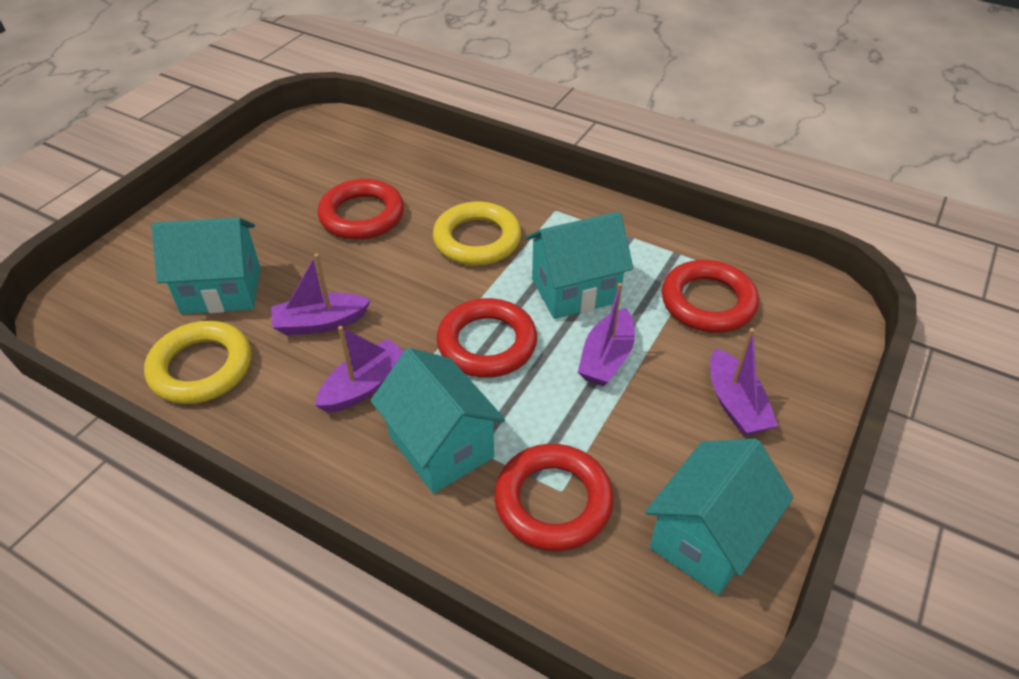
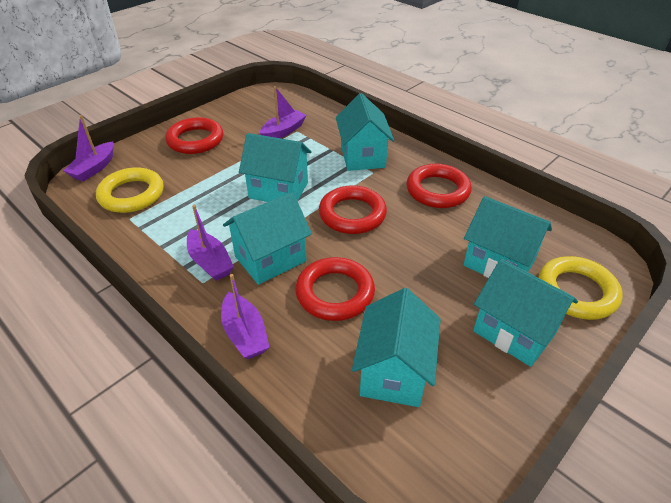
turquoise house: [152,218,261,314] [371,348,505,494] [526,212,633,319] [645,438,794,595] = 4 -> [223,192,312,285] [239,133,312,202] [336,93,394,171] [352,288,441,407] [463,196,552,278] [473,259,578,367] = 6

